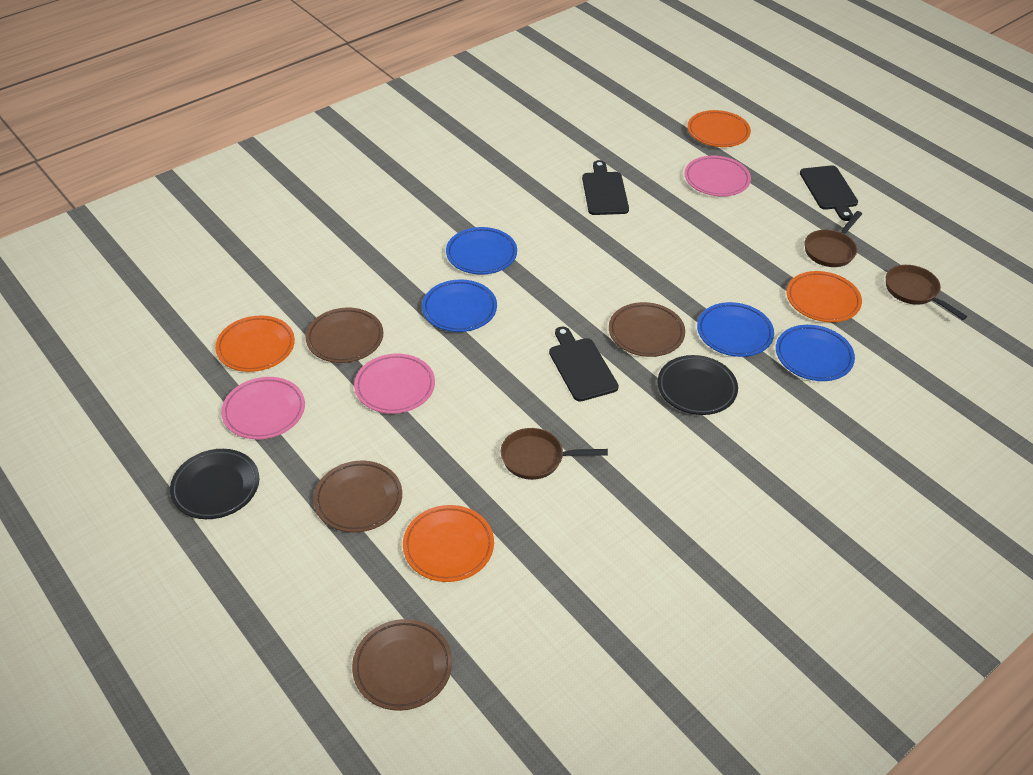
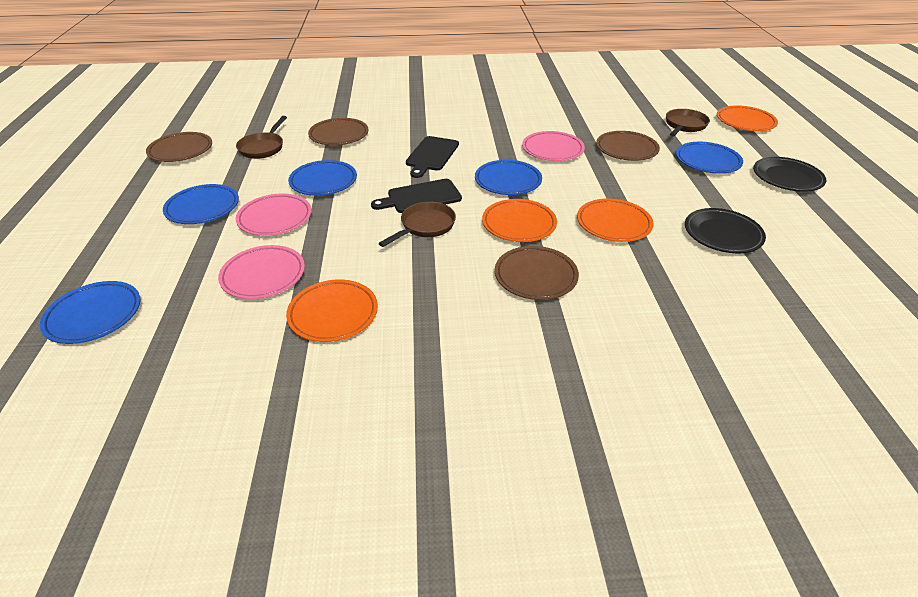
black cutting board: [549,327,619,402] [582,160,629,215] [800,166,858,221] = 3 -> [371,179,462,213] [406,136,459,178] = 2
blue plate: [422,279,497,332] [446,227,517,275] [697,302,774,357] [776,325,855,381] = 4 -> [40,281,140,344] [163,184,239,224] [288,160,357,196] [475,160,542,195] [676,142,743,174] = 5

